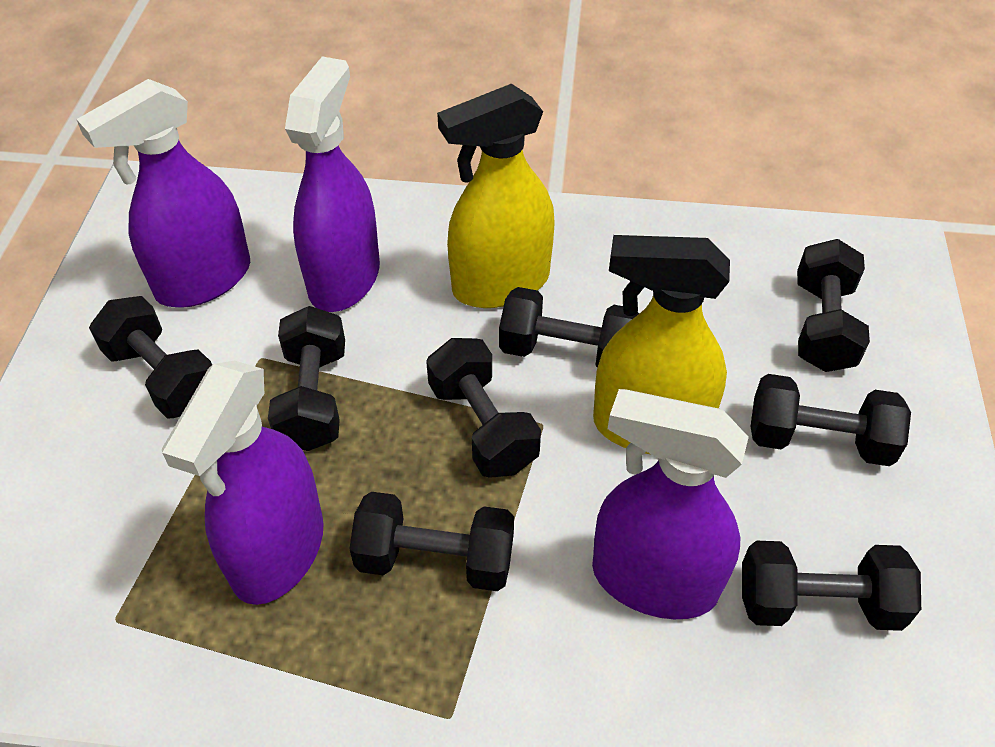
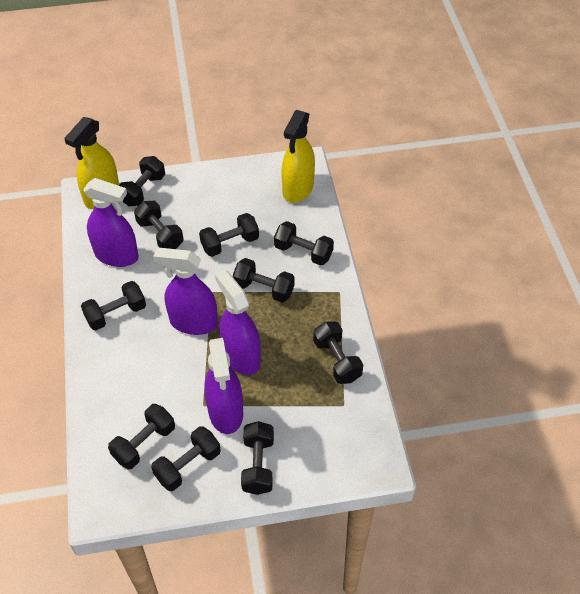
black dumbbell: [89,296,212,419] [268,306,345,451] [349,492,514,591] [426,338,541,478] [499,287,639,368] [742,541,921,631] [750,374,911,466] [797,239,870,372] = 8 -> [81,281,146,330] [108,404,175,469] [119,156,165,206] [134,201,184,249] [151,426,221,491] [199,213,259,257] [233,258,295,303] [241,421,274,495] [274,221,334,266] [313,322,363,384] = 10

